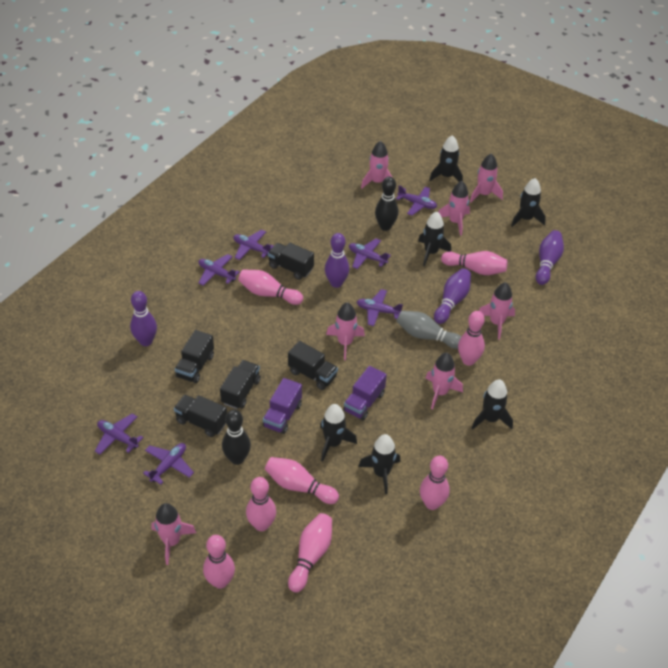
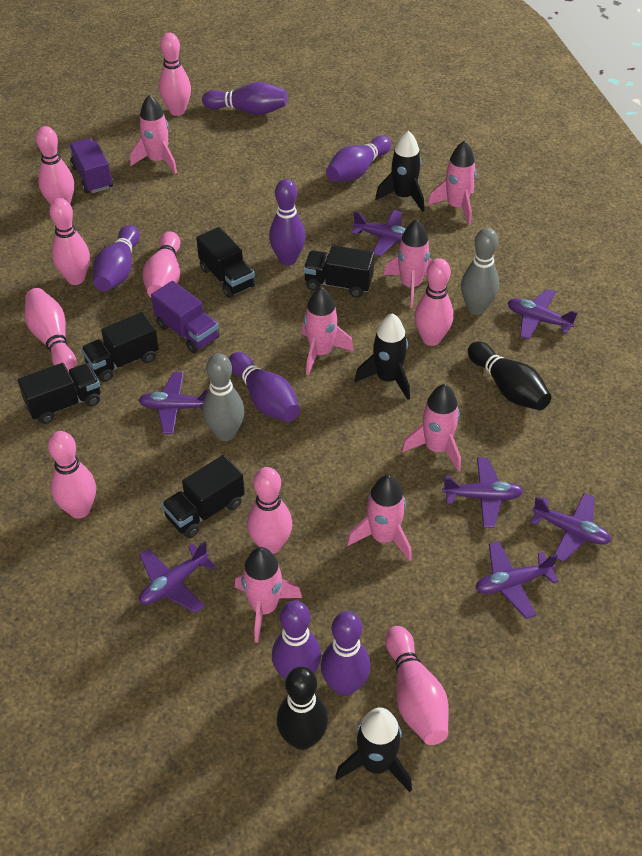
black rocket: [320,404,357,461] [358,434,400,494] [418,211,451,266] [429,135,463,182] [472,379,513,430] [511,178,546,227] = 6 -> [335,707,412,792] [354,313,410,400] [375,130,424,212] = 3
grey bowling pin: [397,311,461,349] = 1 -> [203,353,245,441] [461,228,499,315] = 2
pink bowling pin: [203,535,235,589] [238,269,303,305] [246,477,276,531] [265,457,339,504] [288,513,332,592] [420,456,450,510] [441,251,508,275] [458,311,485,366] = 8 -> [25,288,76,372] [36,126,74,205] [48,431,96,519] [49,198,90,285] [143,231,180,297] [159,33,191,116] [247,467,293,554] [385,626,449,745] [414,258,453,346] = 9
purple bowling pin: [130,291,157,346] [325,233,349,288] [434,268,471,324] [536,230,564,285] = 4 -> [93,225,140,292] [202,82,287,115] [229,352,300,422] [269,179,306,266] [272,601,321,680] [321,611,371,696] [326,135,391,182] = 7

